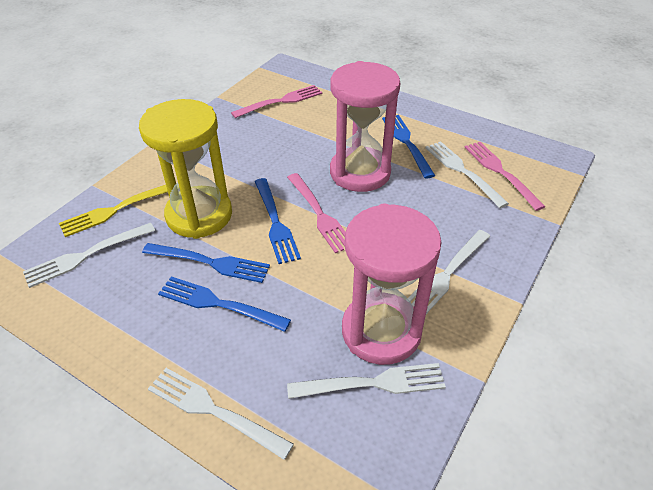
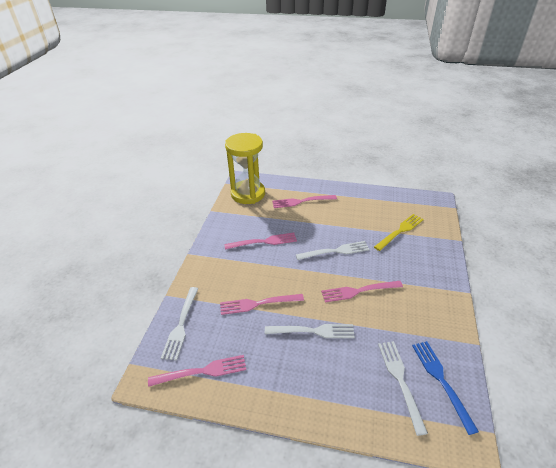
blue fork: [142,243,270,283] [158,276,291,332] [255,178,301,264] [382,115,435,178] = 4 -> [412,341,479,435] = 1
pink fork: [231,85,322,118] [287,173,345,253] [464,142,546,211] = 3 -> [148,355,246,387] [220,294,304,315] [224,232,297,250] [272,195,337,208] [321,281,403,302] = 5
pink hourglass: [330,61,400,192] [342,203,442,365] = 2 -> none = 0
white fork: [23,223,155,288] [148,368,294,460] [287,363,446,399] [408,230,490,314] [425,141,509,208] = 5 -> [161,287,198,361] [265,324,355,338] [296,241,370,260] [378,341,428,436] = 4

